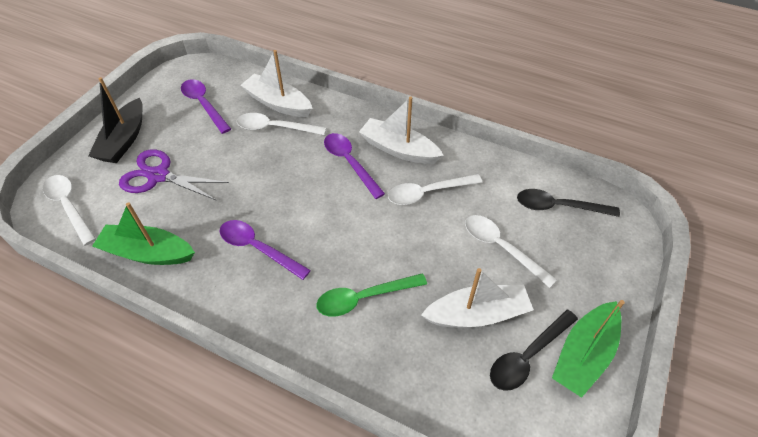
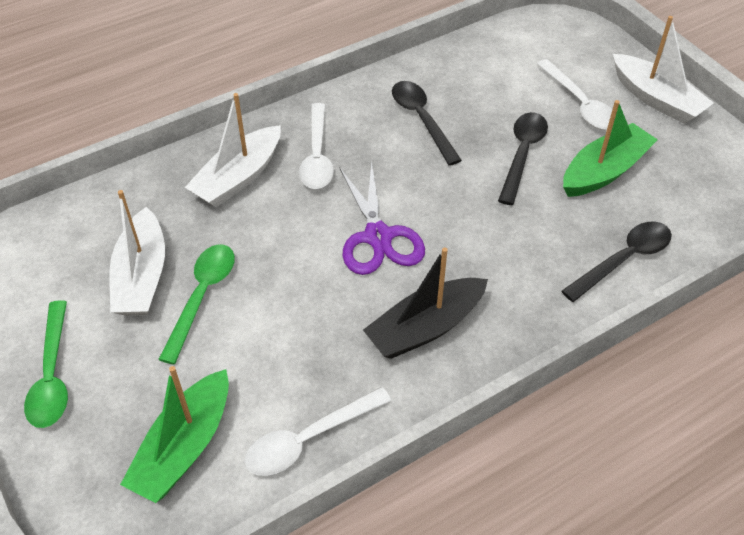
black spoon: [490,310,578,391] [517,189,620,217] = 2 -> [392,81,462,166] [498,112,548,205] [561,222,672,302] = 3
green spoon: [316,273,427,317] = 1 -> [24,300,68,428] [158,244,235,364] = 2
purple spoon: [181,79,231,134] [219,220,311,280] [324,133,385,199] = 3 -> none = 0
white spoon: [43,175,96,246] [237,113,326,135] [388,174,482,205] [465,215,557,288] = 4 -> [244,387,392,476] [299,103,334,189] [537,59,612,130] = 3

